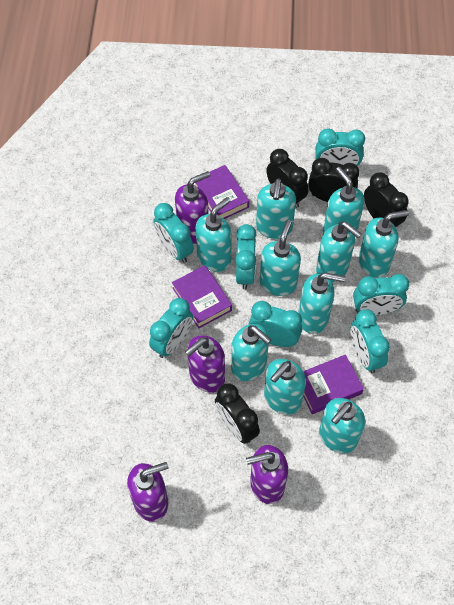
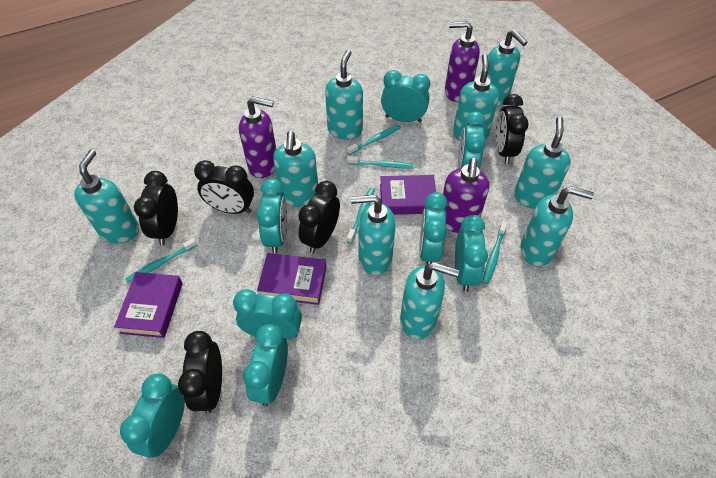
black clock: [215,383,260,444] [266,149,308,208] [308,158,359,202] [364,172,408,227] = 4 -> [134,171,178,245] [178,331,222,414] [194,160,254,214] [298,181,340,253] [495,94,529,164] = 5
purple soap dispenser: [127,462,168,522] [175,171,210,244] [185,335,225,393] [246,445,288,504] = 4 -> [239,97,276,178] [443,158,489,233] [445,21,480,102] = 3
turquoise clock: [149,298,193,358] [153,203,194,263] [235,224,257,289] [249,301,302,347] [315,129,365,166] [350,309,390,373] [353,274,409,315] = 7 -> [120,373,185,458] [233,289,302,340] [243,324,288,406] [256,178,287,254] [381,70,430,123] [419,192,448,265] [455,215,488,292] [458,111,486,169] = 8
turquoise soap dispenser: [196,197,232,272] [231,324,271,381] [256,178,296,239] [260,220,301,296] [264,359,306,415] [298,273,345,334] [316,222,362,282] [319,398,365,453] [323,167,364,234] [359,210,409,278] = 10 -> [74,150,139,243] [273,131,318,207] [325,50,363,140] [351,195,396,276] [400,262,459,339] [453,54,499,141] [487,30,528,107] [514,116,571,209] [520,186,594,267] = 9
turquoise toothbrush: none = 0 -> [125,238,197,283] [347,125,401,155] [347,156,414,168] [347,188,375,243] [483,221,507,284] = 5

